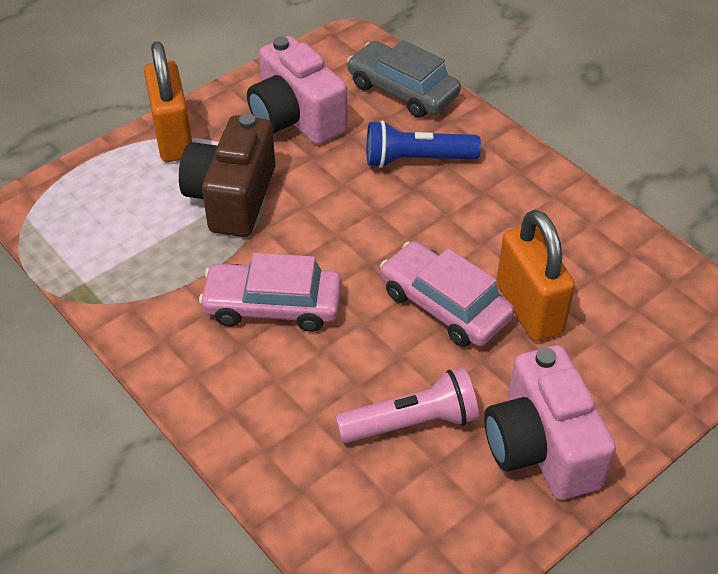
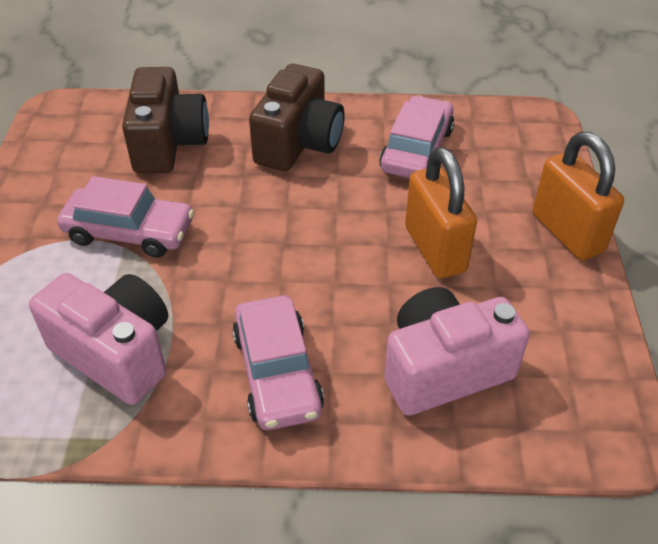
blue flashlight: [367,120,481,168] = 1 -> none = 0
brown camera: [179,114,275,237] = 1 -> [122,67,209,173] [249,64,345,171] = 2
grey car: [347,40,461,118] = 1 -> none = 0
pink car: [199,253,342,332] [380,241,514,347] = 2 -> [57,176,194,258] [232,295,324,430] [379,95,454,178] = 3
pink flashlight: [335,368,479,443] = 1 -> none = 0

